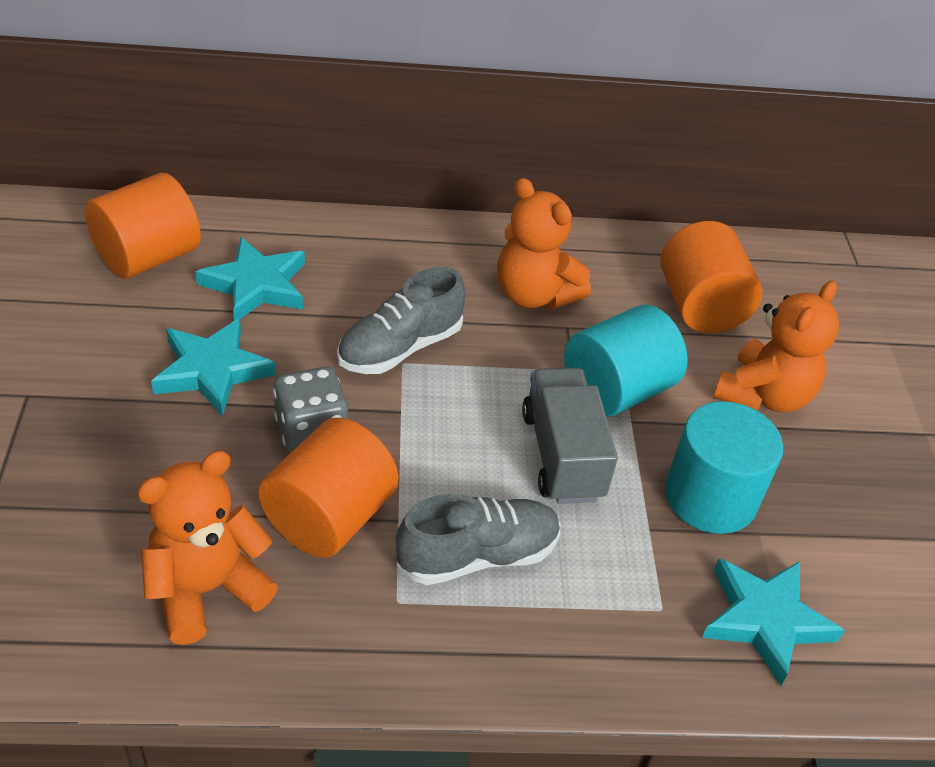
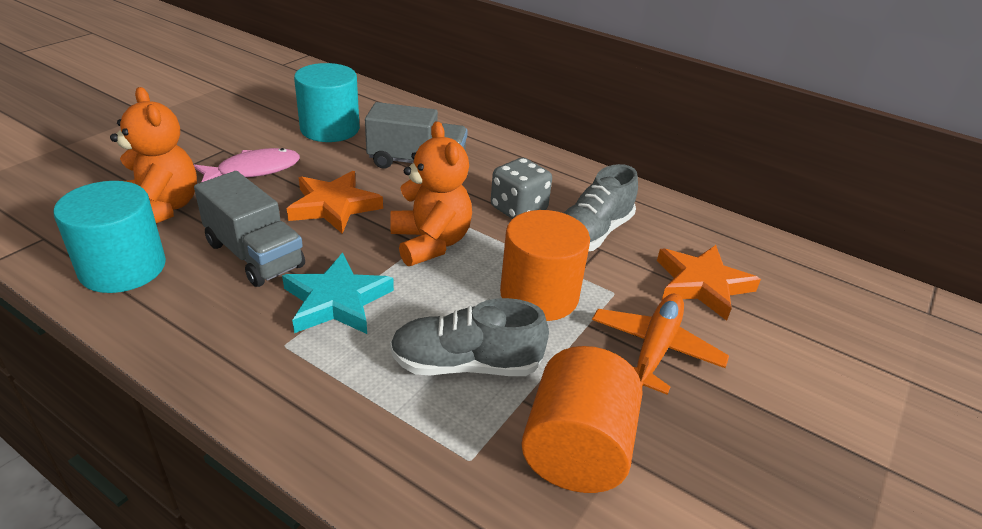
grey truck: [522,368,618,504] = 1 -> [194,171,305,287] [365,102,468,169] = 2
orange cylinder: [85,173,201,279] [258,418,399,558] [660,221,762,333] = 3 -> [500,210,590,321] [521,346,642,493] = 2
orange plane: none = 0 -> [592,294,729,395] = 1
orange star: none = 0 -> [287,171,383,234] [657,245,761,321] = 2
orange teddy bear: [137,451,278,645] [497,178,591,309] [713,280,839,412] = 3 -> [110,87,197,224] [390,121,472,266] = 2
pink fish: none = 0 -> [194,148,300,182] = 1
turquoise star: [151,318,276,416] [196,237,305,321] [702,558,845,685] = 3 -> [282,253,394,334] = 1

